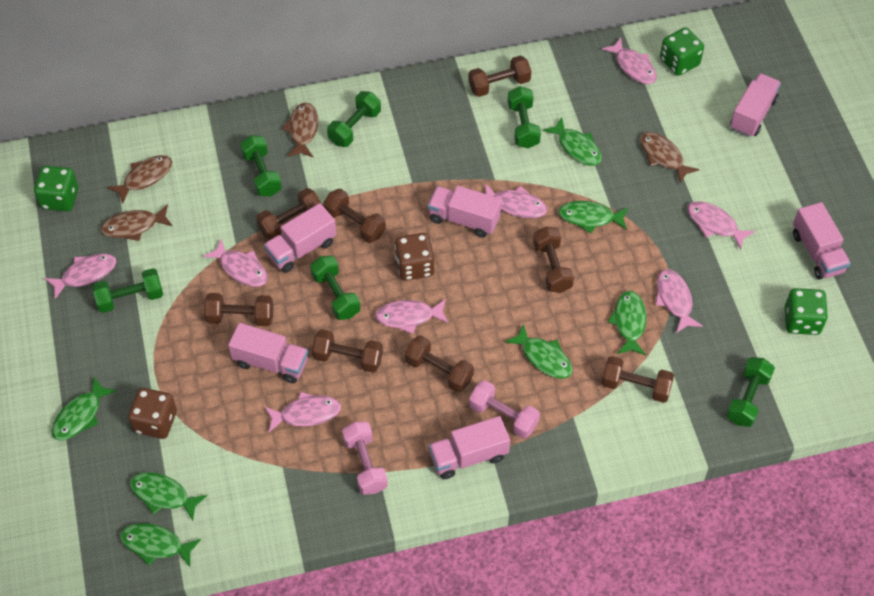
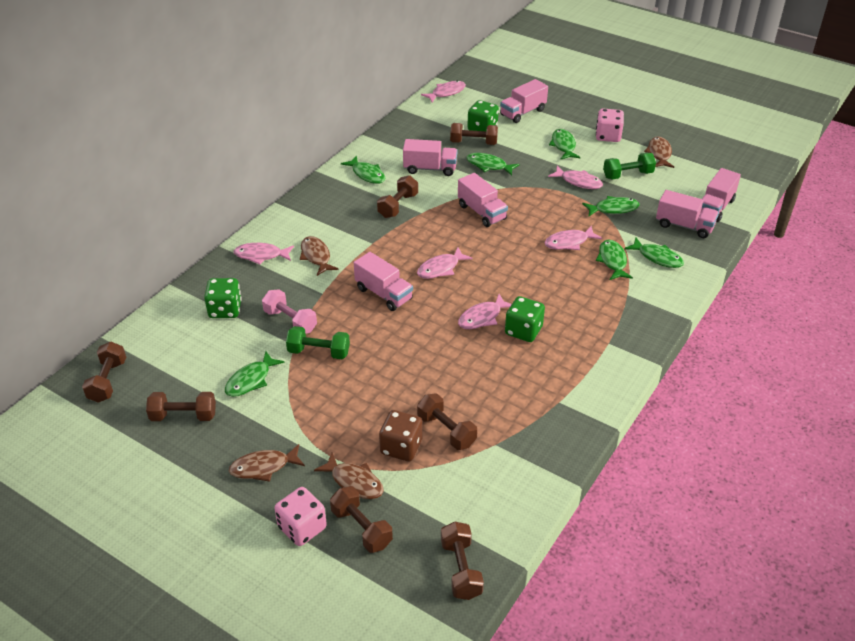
brown dice: [128,388,177,439] [395,233,435,281] = 2 -> [379,410,422,461] = 1
brown dumbbell: [204,293,273,326] [256,188,322,240] [312,329,383,373] [323,189,386,243] [405,335,474,392] [468,55,531,97] [533,226,574,293] [601,356,674,403] = 8 -> [82,342,126,403] [146,392,216,421] [330,486,393,553] [377,175,418,218] [417,393,477,450] [441,522,484,600] [450,123,498,145] = 7
green dumbbell: [92,268,163,313] [240,135,282,196] [310,256,361,320] [327,91,381,147] [508,86,541,148] [726,357,775,427] = 6 -> [286,326,350,359] [603,153,656,180] = 2
pink dice: none = 0 -> [275,487,327,546] [596,109,624,142] = 2
pink dumbbell: [342,422,388,495] [469,380,540,439] = 2 -> [262,289,317,334] = 1
pink fish: [44,254,116,299] [203,239,268,287] [264,392,341,433] [375,299,449,334] [485,183,547,218] [602,38,657,84] [655,269,703,333] [687,201,755,249] = 8 -> [234,243,294,265] [417,248,473,279] [421,81,466,103] [458,294,512,329] [544,226,602,250] [548,166,603,189] = 6

